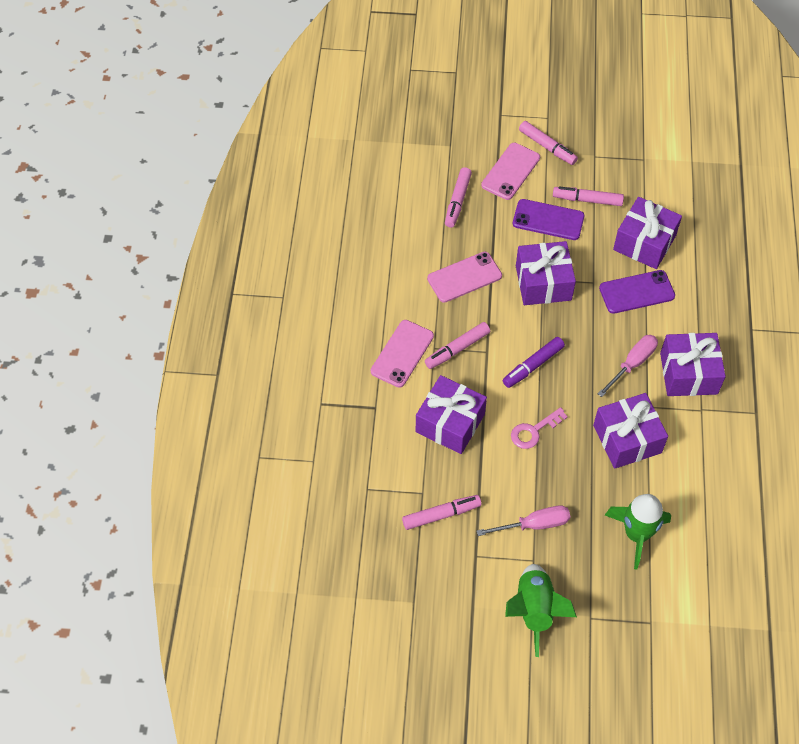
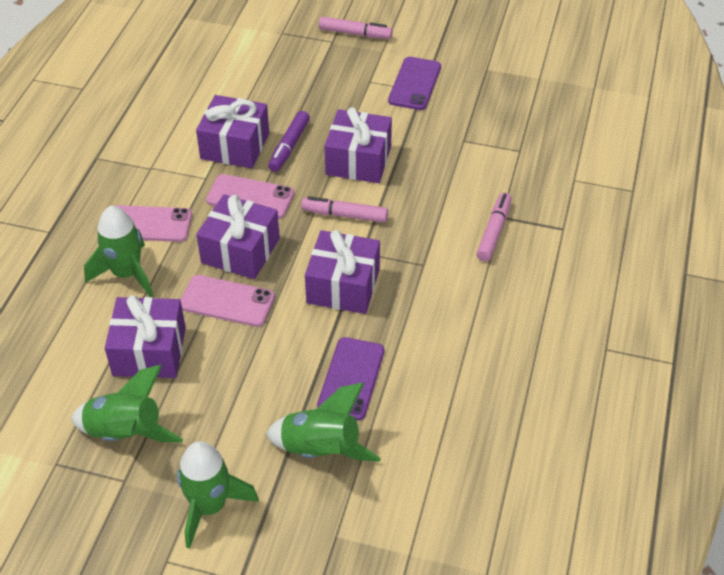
green rocket: [505,564,577,657] [605,494,671,570] = 2 -> [71,365,183,443] [84,206,153,297] [177,441,259,549] [266,383,381,462] = 4
pink key: [511,407,568,449] = 1 -> none = 0
pink marker: [402,495,481,530] [425,322,490,369] [445,167,472,228] [519,121,578,165] [553,186,624,206] = 5 -> [301,196,388,223] [319,16,393,39] [476,193,512,261] = 3
pink screwdriver: [477,505,570,536] [598,335,658,397] = 2 -> none = 0

